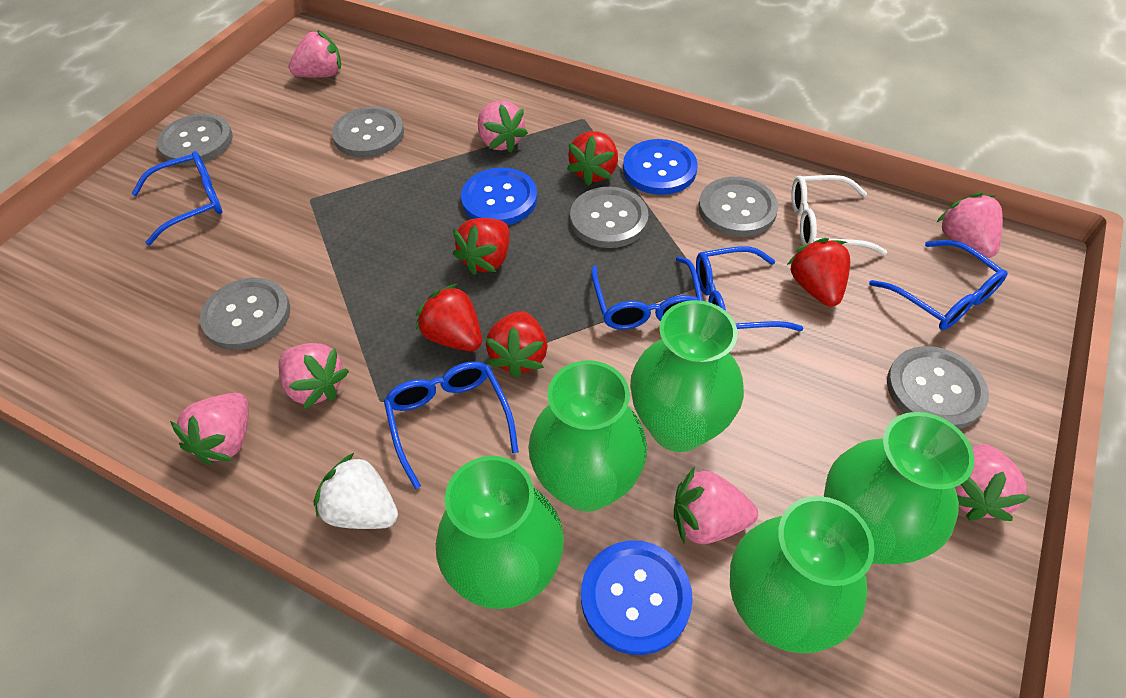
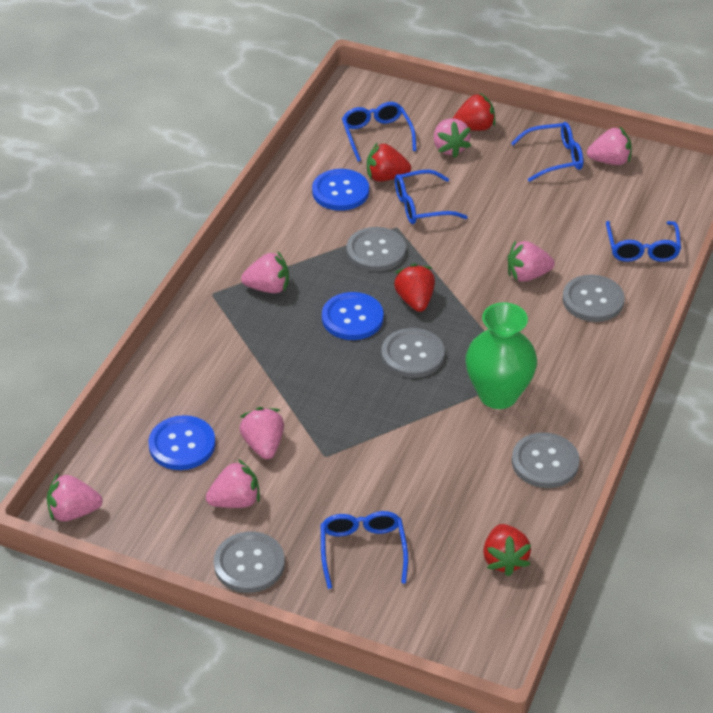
green vase: [436,456,564,609] [528,360,647,512] [630,300,744,452] [730,496,875,654] [824,412,974,565] = 5 -> [466,302,537,409] = 1
grey button: [157,114,233,165] [200,278,290,350] [332,106,404,158] [570,187,649,248] [699,177,778,237] [887,346,989,429] = 6 -> [214,532,285,593] [347,227,406,272] [381,328,445,378] [512,432,580,488] [563,275,624,322] = 5
red strawberry: [416,283,482,351] [453,218,510,275] [485,311,548,378] [567,131,618,186] [787,238,850,307] = 5 -> [367,142,411,182] [394,264,435,312] [453,93,495,131] [483,524,531,577] = 4
white glasses: [791,175,887,255] = 1 -> none = 0
white strawberry: [314,452,398,529] = 1 -> none = 0

